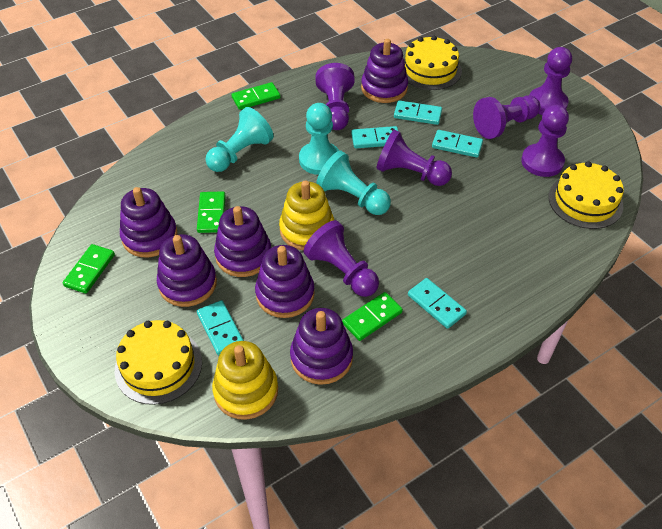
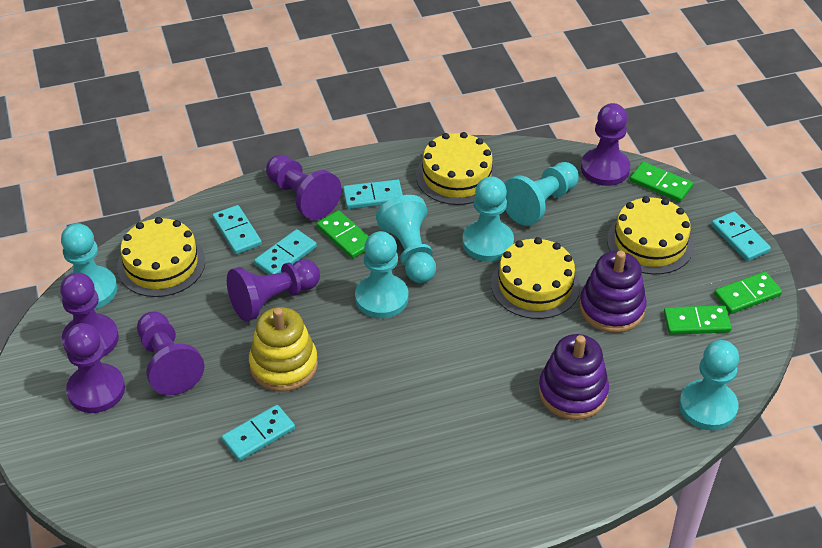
purple stacking toy: [120,187,178,257] [157,234,217,307] [214,206,271,277] [255,245,315,318] [290,308,353,385] [361,39,408,103] = 6 -> [539,334,609,420] [579,251,647,333] = 2
turquoise pawn: [205,107,274,172] [299,103,339,175] [316,151,391,215] = 3 -> [61,223,117,309] [355,231,408,318] [376,195,436,283] [462,176,514,262] [504,162,579,226] [679,340,739,430] = 6
yellow cake: [115,320,202,405] [404,35,462,90] [548,161,624,229] = 3 -> [117,217,205,297] [416,132,498,205] [491,237,580,319] [607,196,694,274] = 4
yellow stacking toy: [212,341,278,420] [279,180,334,250] = 2 -> [249,307,318,392] = 1

